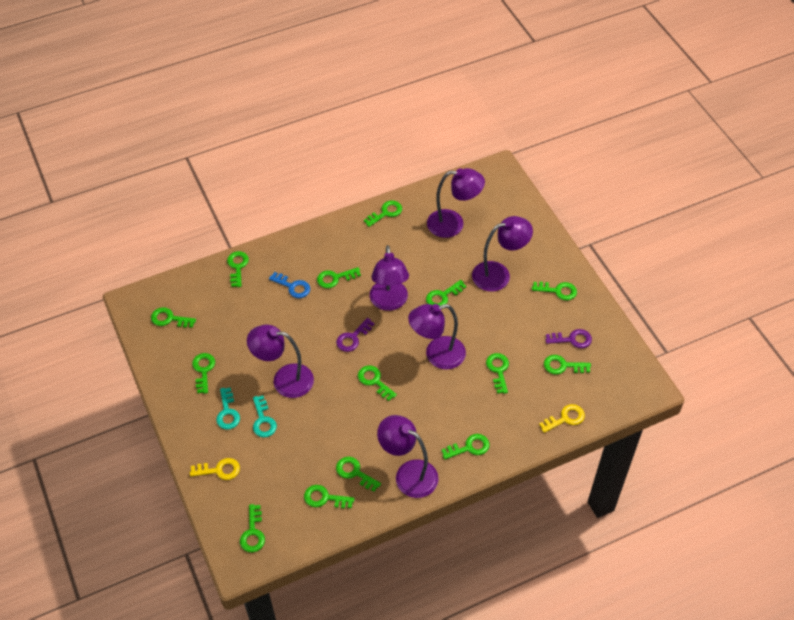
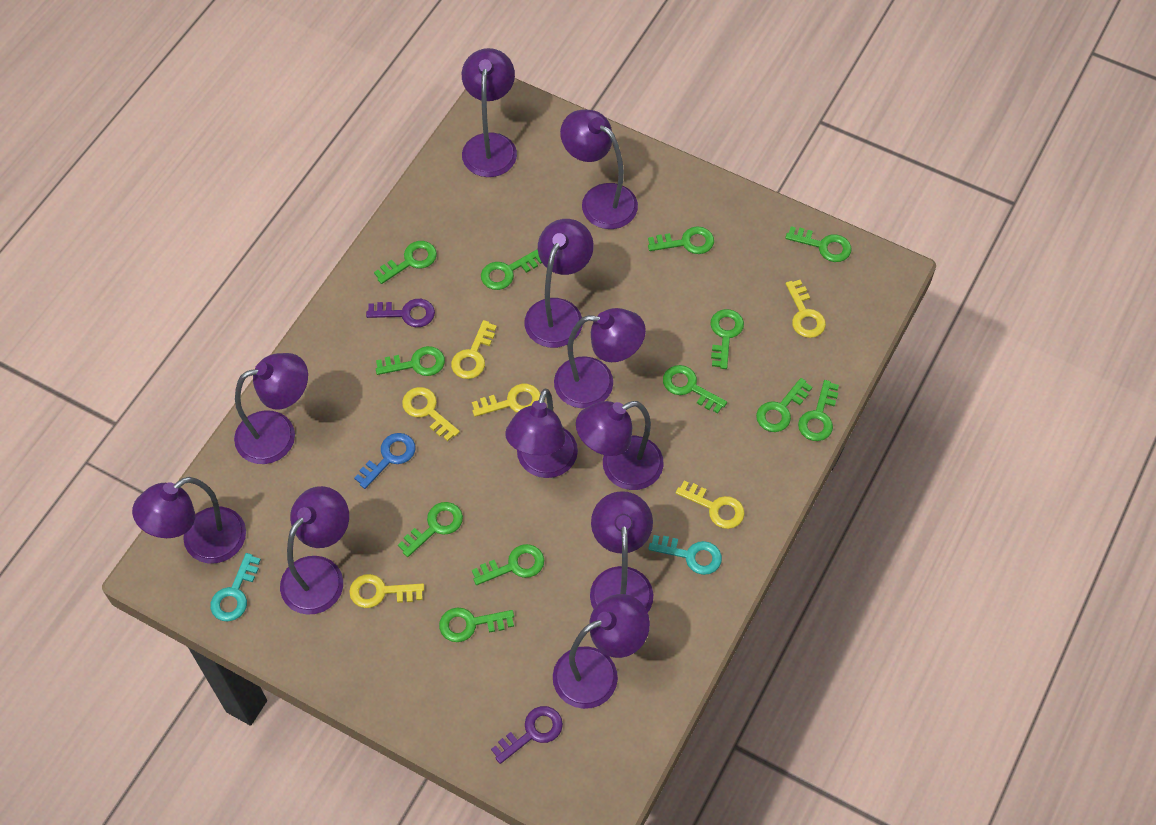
green key: [151,307,196,328] [192,353,215,394] [227,251,249,287] [240,504,265,552] [304,485,355,509] [317,267,361,288] [336,457,381,492] [358,365,397,401] [364,200,402,227] [426,280,467,306] [441,434,490,460] [486,353,509,394] [532,282,577,300] [544,355,591,374] = 14 -> [374,241,437,284] [376,346,445,376] [398,502,463,557] [439,607,514,642] [472,544,544,585] [481,249,542,290] [648,226,714,254] [663,365,727,413] [710,309,744,369] [756,378,812,432] [785,226,851,262] [798,380,839,441] = 12
purple lamp: [247,325,314,398] [370,245,409,311] [377,415,438,498] [408,304,466,370] [427,168,485,238] [472,216,533,292] = 6 -> [132,477,246,563] [234,353,308,464] [280,486,349,615] [462,48,517,177] [505,389,578,478] [524,219,594,348] [553,594,650,709] [554,308,646,408] [560,110,638,229] [576,401,664,490] [590,491,653,612] = 11
yellow key: [190,458,240,480] [539,404,585,433] = 2 -> [349,574,424,608] [402,387,460,441] [451,320,497,379] [472,384,541,417] [676,481,745,529] [786,280,826,338] = 6

